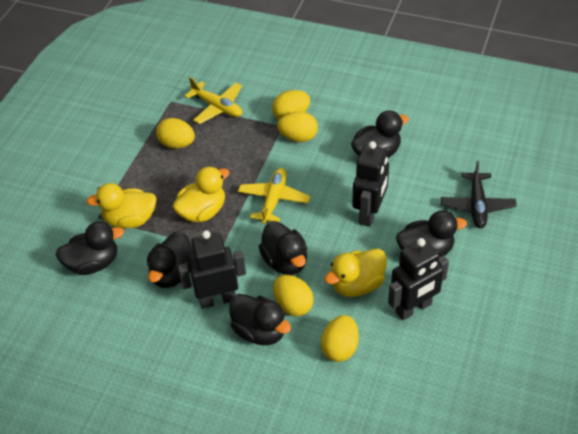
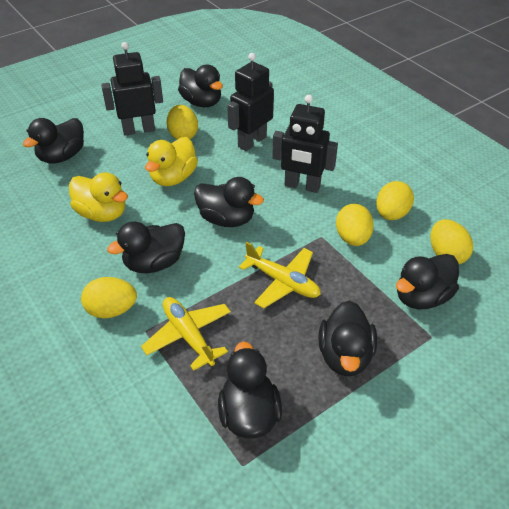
black duck: [56,221,124,275] [147,231,193,288] [229,294,291,345] [259,221,307,275] [351,111,409,158] [396,210,467,257] = 6 -> [23,118,84,164] [107,222,185,273] [178,64,223,107] [194,177,264,227] [218,342,282,438] [318,301,377,376] [396,254,459,309] = 7
black plane: [441,160,517,228] = 1 -> none = 0
yellow duck: [86,183,157,228] [173,166,230,222] [324,248,387,297] = 3 -> [69,172,128,222] [145,137,198,186] = 2

